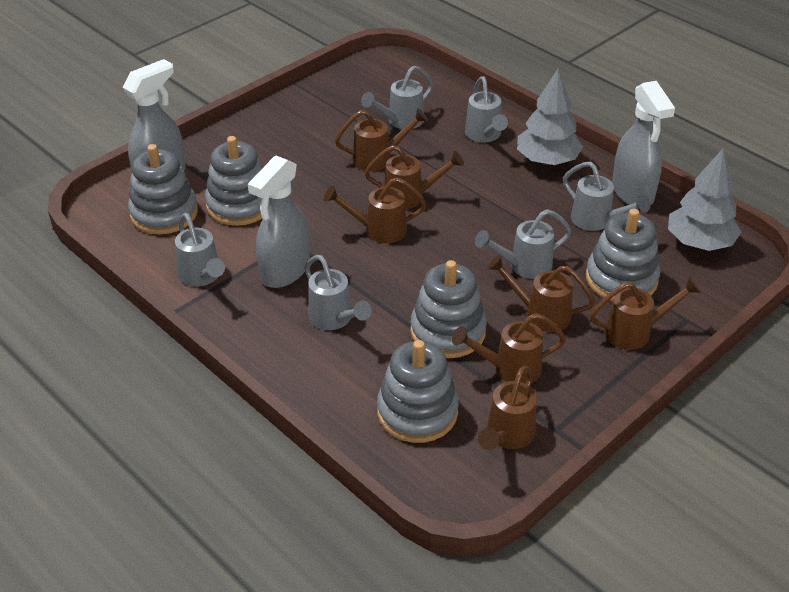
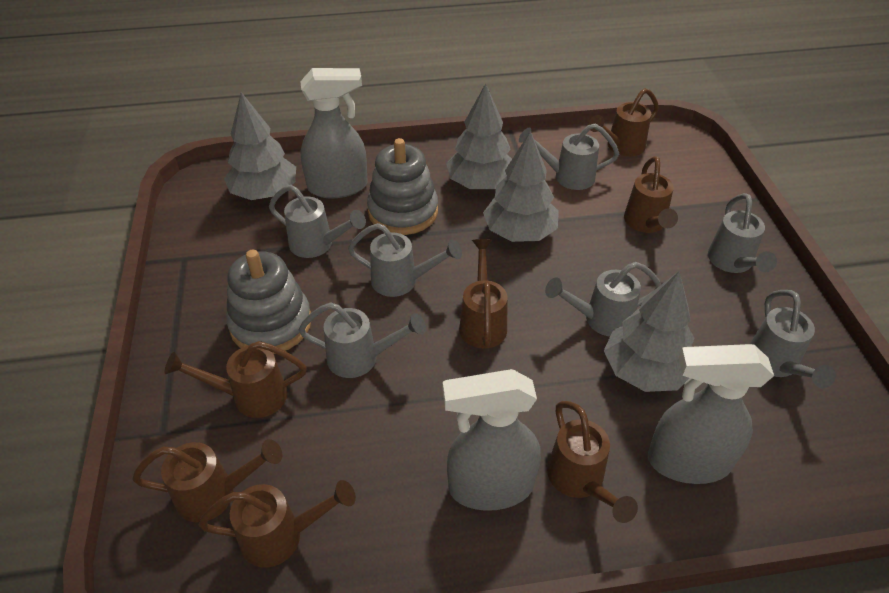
grey stacking toy: [128,144,198,235] [205,136,263,226] [377,340,459,443] [410,260,486,358] [586,209,660,301] = 5 -> [226,250,311,354] [367,138,438,235] = 2
grey tree: [517,69,583,165] [668,148,741,251] = 2 -> [224,92,296,200] [446,83,512,189] [483,131,559,242] [604,271,694,392] = 4
grey watering can: [175,213,225,287] [305,255,372,330] [361,66,433,129] [465,76,508,142] [475,209,572,279] [563,161,651,231] = 6 -> [269,185,366,258] [299,302,426,378] [348,223,462,297] [519,123,619,190] [545,262,661,336] [708,193,777,273] [750,290,836,388] = 7

